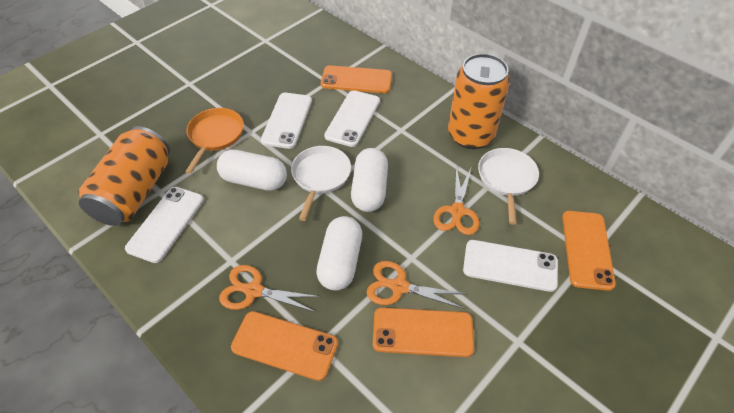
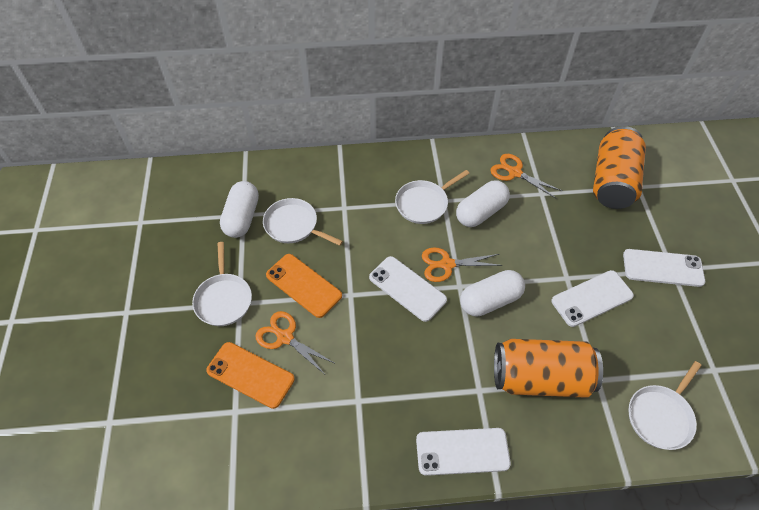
orange pan: [185,108,244,174] = 1 -> none = 0
orange phone: [231,311,338,381] [321,65,392,93] [373,307,474,357] [562,211,616,291] = 4 -> [206,342,295,409] [266,254,342,318] = 2
white pan: [291,146,351,221] [478,148,539,225] = 2 -> [192,242,252,326] [263,198,343,246] [395,170,470,224] [629,361,702,450] = 4

